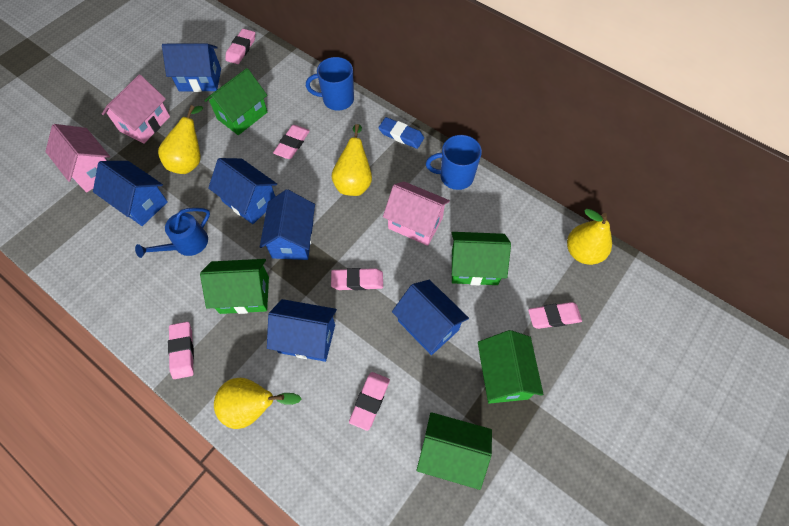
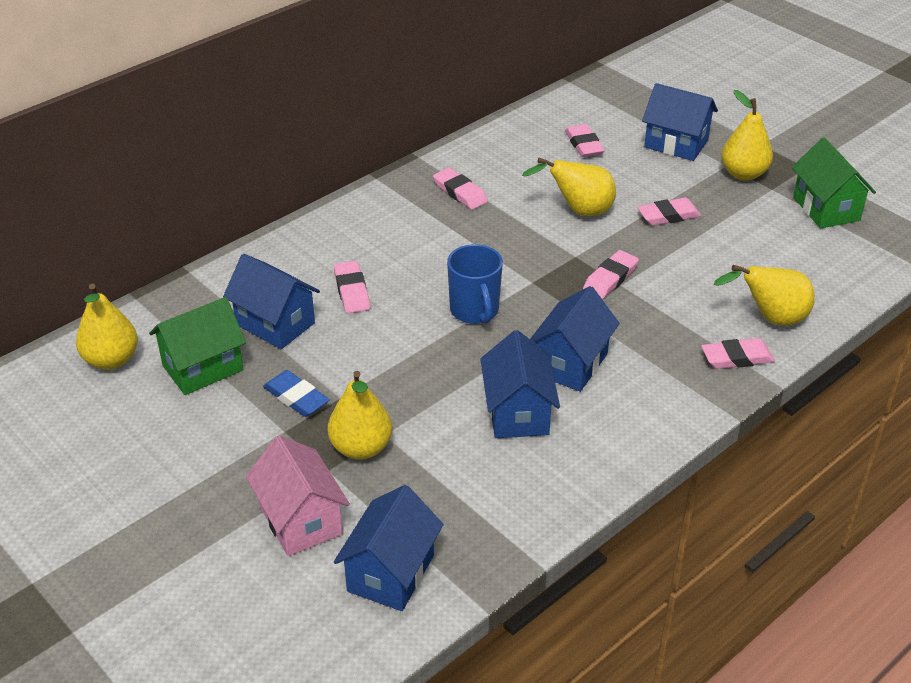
blue house: [93,161,168,226] [162,44,221,92] [208,158,277,224] [260,189,315,260] [267,299,337,362] [392,280,469,355] = 6 -> [223,254,320,349] [334,485,444,611] [480,330,560,438] [530,286,620,392] [642,83,718,161] = 5
blue mug: [306,57,354,111] [426,135,482,190] = 2 -> [447,244,503,324] = 1
blue watering can: [135,208,210,258] = 1 -> none = 0
green house: [200,259,269,314] [204,68,267,135] [417,412,492,490] [451,232,511,285] [478,330,544,404] = 5 -> [149,297,246,395] [792,137,876,229] = 2
pink house: [45,124,110,192] [102,74,170,144] [383,182,450,246] = 3 -> [246,436,350,556] = 1
yellow pear: [158,105,203,174] [214,378,301,429] [331,124,372,196] [567,209,612,265] = 4 -> [76,284,138,370] [328,371,392,460] [522,158,616,216] [714,265,815,326] [721,90,773,181] = 5

